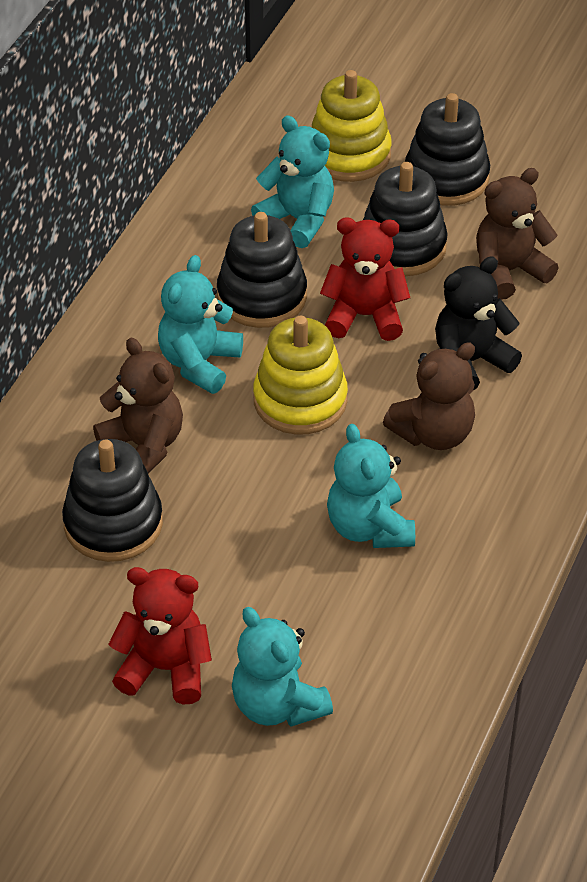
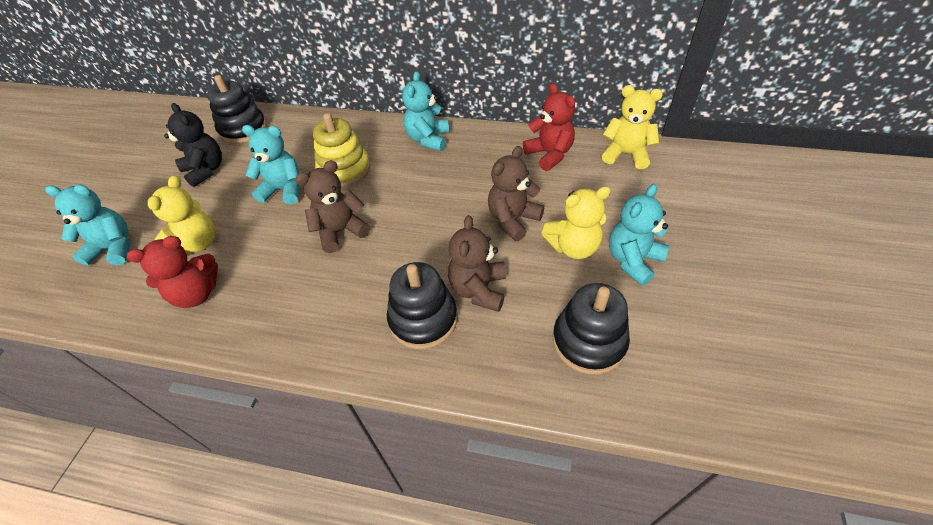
black stacking toy: [62,439,163,562] [217,212,307,328] [363,162,448,276] [405,93,490,206] = 4 -> [207,75,267,144] [387,262,458,349] [553,283,630,375] = 3
yellow stacking toy: [253,316,348,435] [312,70,392,182] = 2 -> [313,113,370,187] = 1
yellow teddy bear: none = 0 -> [148,175,215,256] [541,186,611,259] [602,85,663,169] = 3

